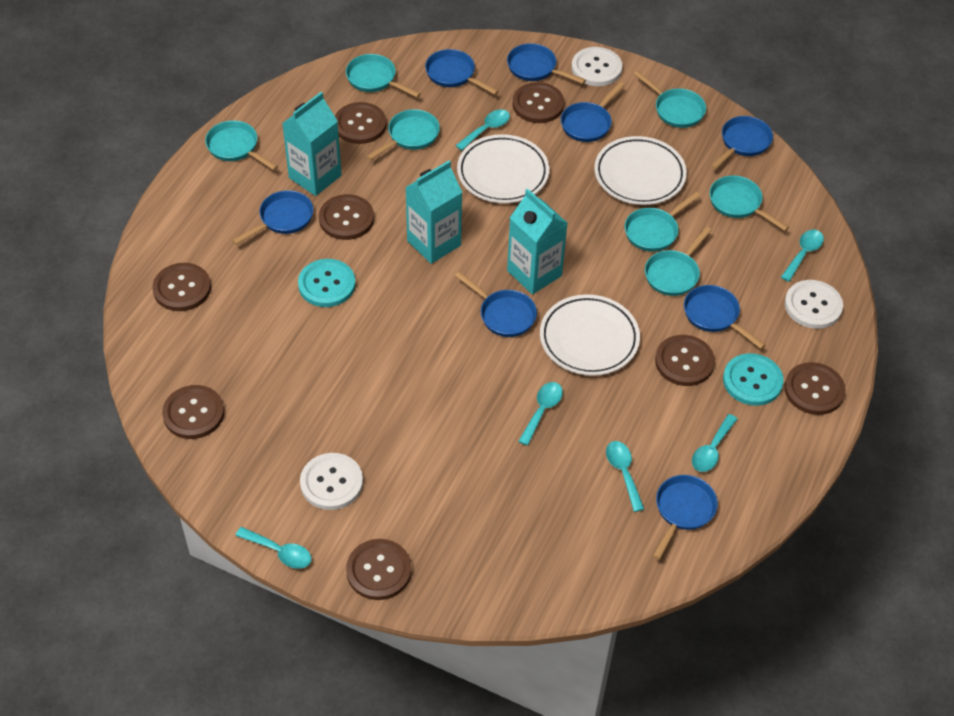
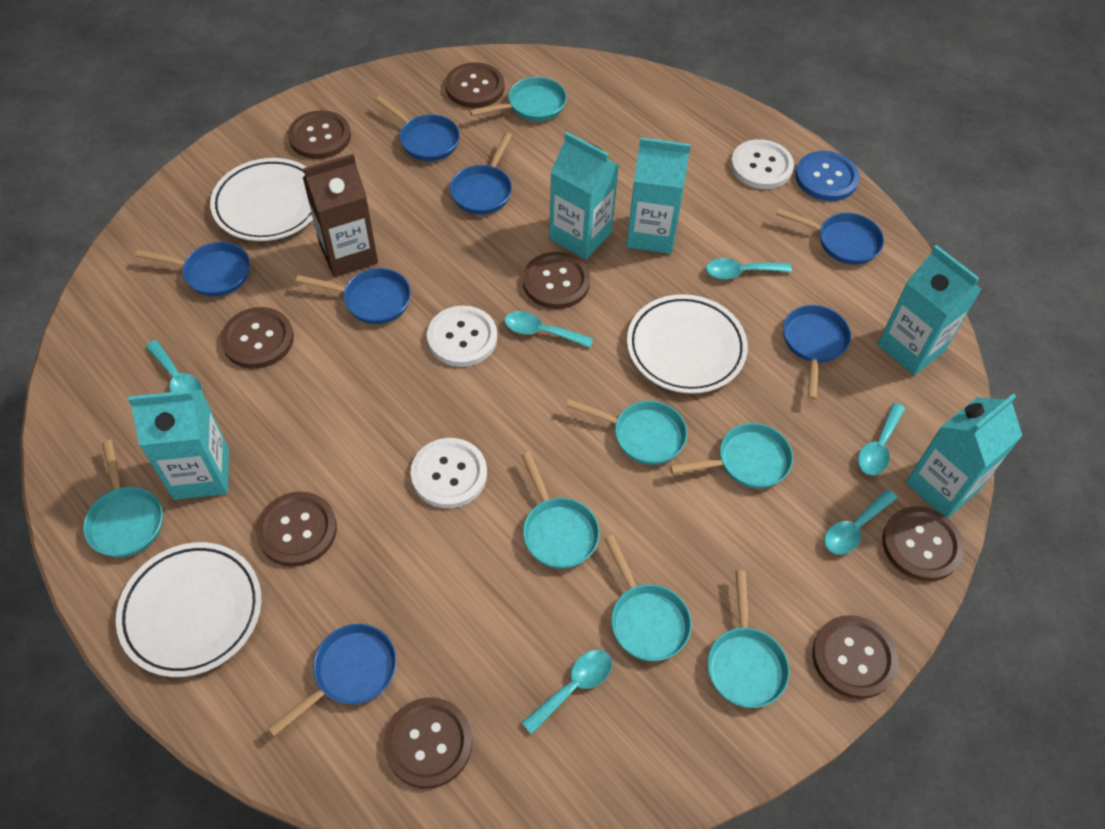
blue button: none = 0 -> [795,151,859,201] = 1
blue pan: [232,190,313,245] [425,49,499,95] [455,272,537,337] [507,43,586,84] [561,82,624,142] [653,475,718,560] [684,285,766,349] [711,116,773,170] = 8 -> [135,242,250,297] [267,624,397,736] [296,268,411,324] [375,96,460,161] [450,132,512,215] [776,208,884,265] [783,305,851,400] = 7
brown carton: none = 0 -> [303,154,378,277] = 1
turquoise button: [298,259,356,307] [723,353,784,406] = 2 -> none = 0
turquoise carton: [282,92,342,196] [405,161,462,264] [507,189,567,294] = 3 -> [128,390,229,500] [549,132,619,260] [626,137,691,254] [877,245,981,375] [906,394,1023,518] = 5

